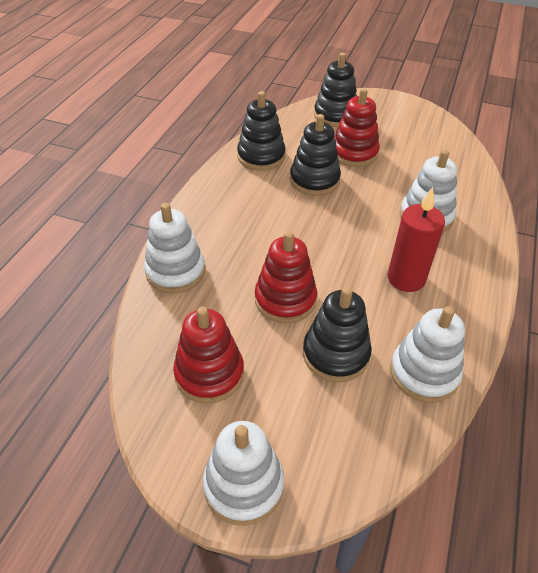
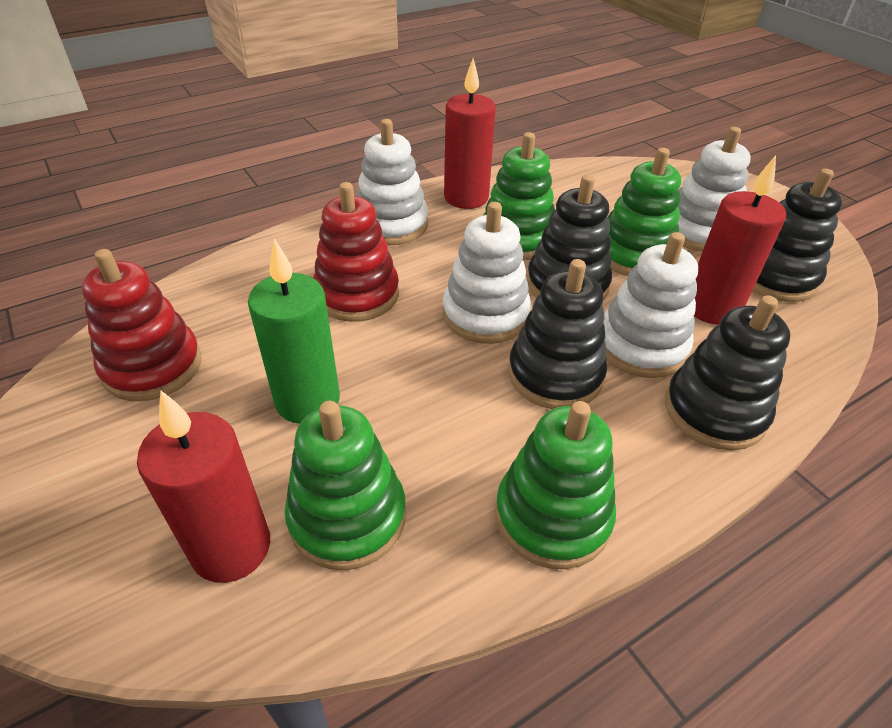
green candle: none = 0 -> [248,239,340,424] = 1
green stacking toy: none = 0 -> [285,401,406,570] [483,132,555,260] [496,401,616,569] [608,148,681,276] = 4
red candle: [387,187,445,292] = 1 -> [137,391,270,583] [444,59,496,209] [694,155,786,325] = 3
red stacking toy: [173,306,244,404] [255,231,317,323] [334,88,380,167] = 3 -> [82,249,201,401] [313,182,399,322] = 2

